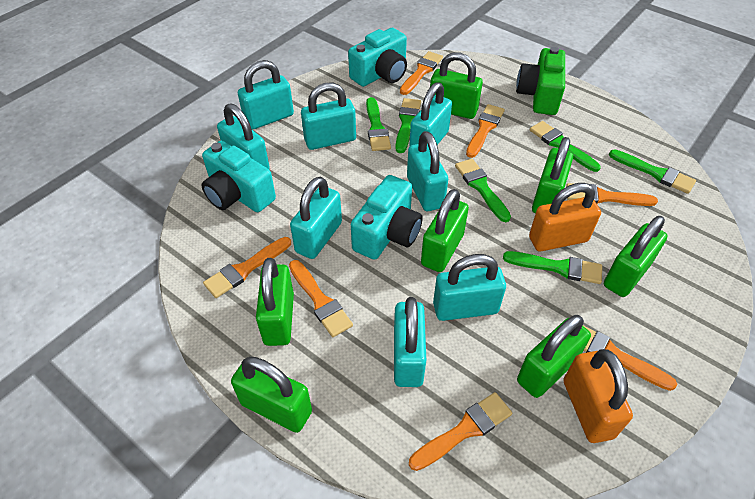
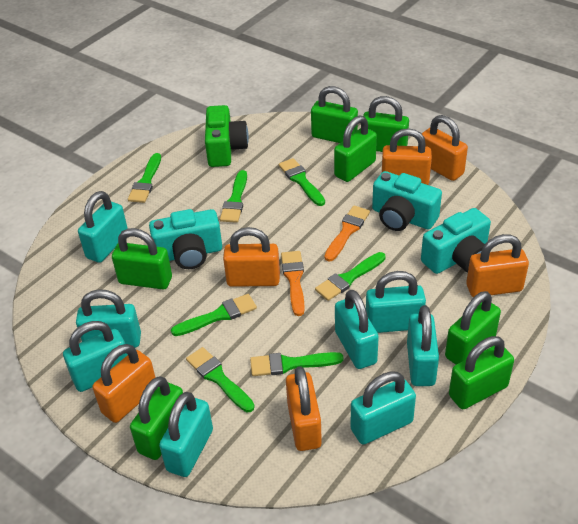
green brush: [366,97,391,151] [395,98,421,153] [455,159,511,222] [503,251,602,284] [530,121,601,172] [609,149,696,194] = 6 -> [128,153,161,203] [171,294,257,336] [186,347,255,412] [220,170,247,223] [250,352,344,376] [279,158,325,206] [315,252,386,301] = 7
orange brush: [203,237,291,298] [289,260,353,337] [400,51,443,95] [409,392,512,471] [466,104,505,158] [566,183,658,206] [583,325,677,391] = 7 -> [281,251,305,316] [324,205,370,262] = 2
orange padlock: [529,183,601,251] [564,349,633,443] = 2 -> [93,344,156,423] [223,227,280,287] [286,366,322,451] [382,128,432,185] [422,115,468,181] [466,234,529,297] = 6

